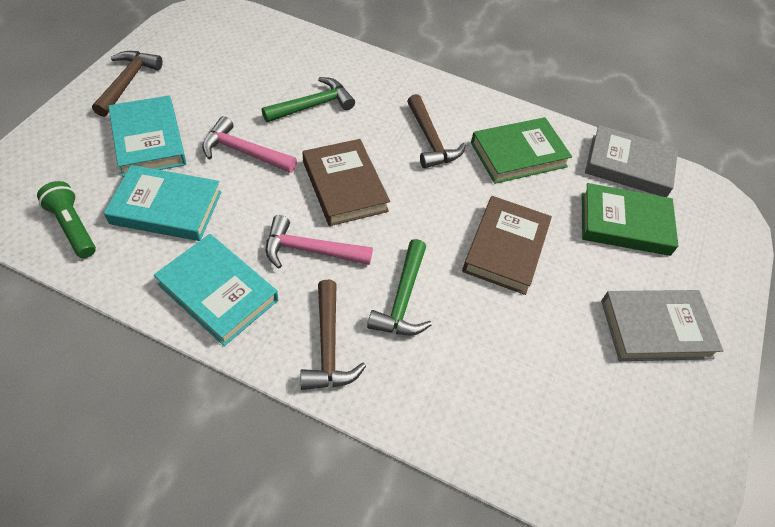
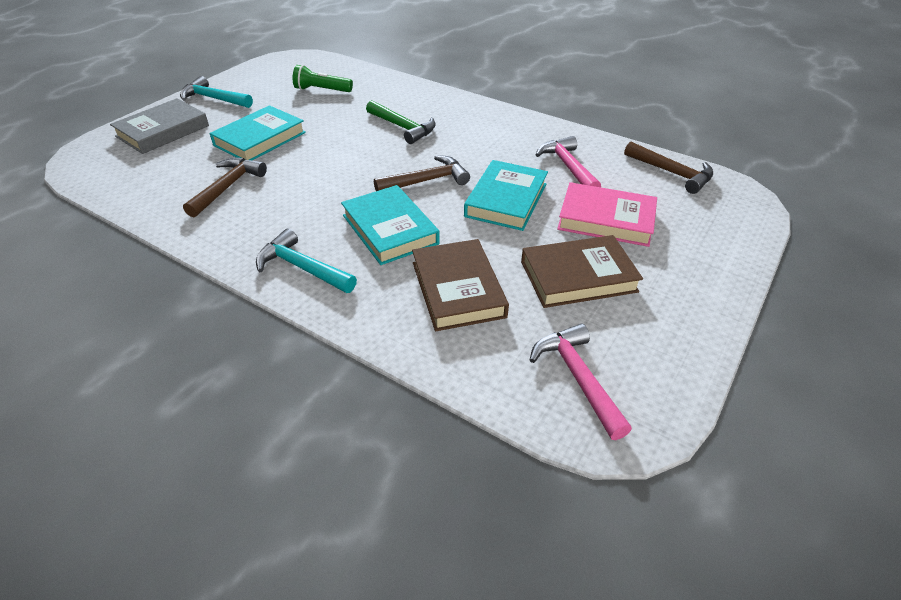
green book: [471,117,572,184] [582,183,678,256] = 2 -> none = 0
green hammer: [262,77,355,122] [367,239,432,335] = 2 -> [366,100,436,144] = 1
grey book: [585,125,678,197] [601,290,724,361] = 2 -> [110,98,209,154] = 1
pink book: none = 0 -> [557,182,657,247] = 1
turquoise hammer: none = 0 -> [180,76,253,108] [256,229,357,293] = 2

